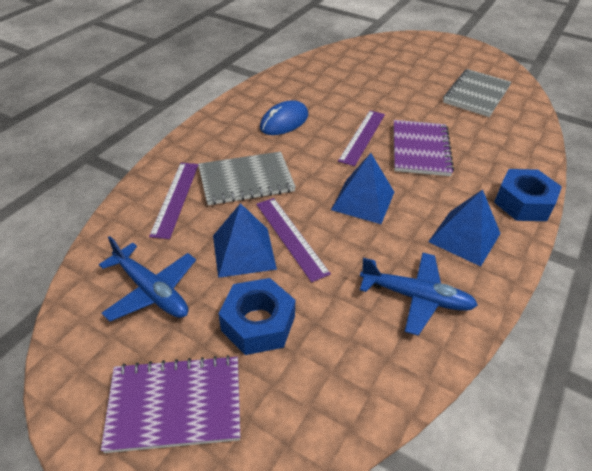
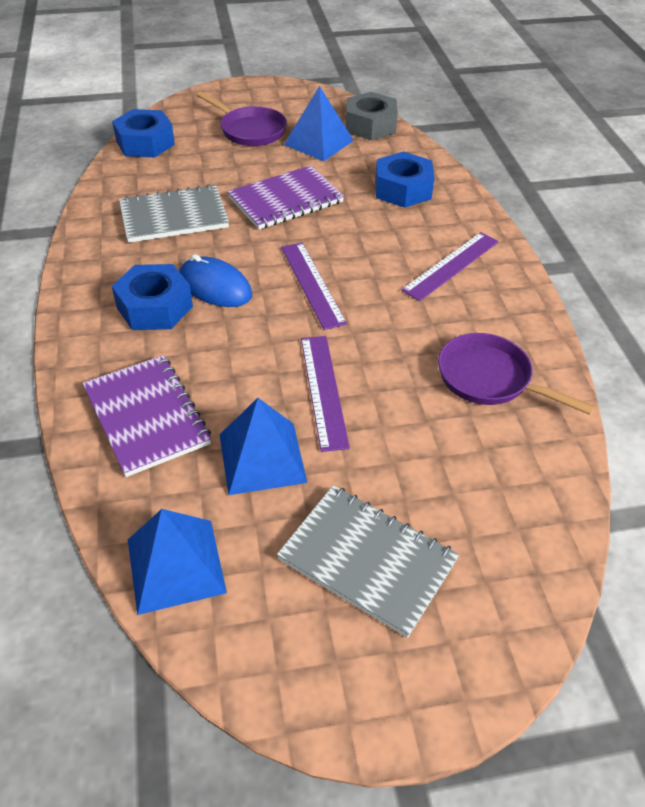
blue nut: [219,278,295,355] [494,169,562,221] = 2 -> [112,109,175,158] [112,264,193,330] [375,151,435,208] = 3
blue plane: [99,236,196,322] [360,253,478,336] = 2 -> none = 0
grey nut: none = 0 -> [346,92,398,140] = 1
purple pan: none = 0 -> [196,91,287,146] [438,333,595,415] = 2

